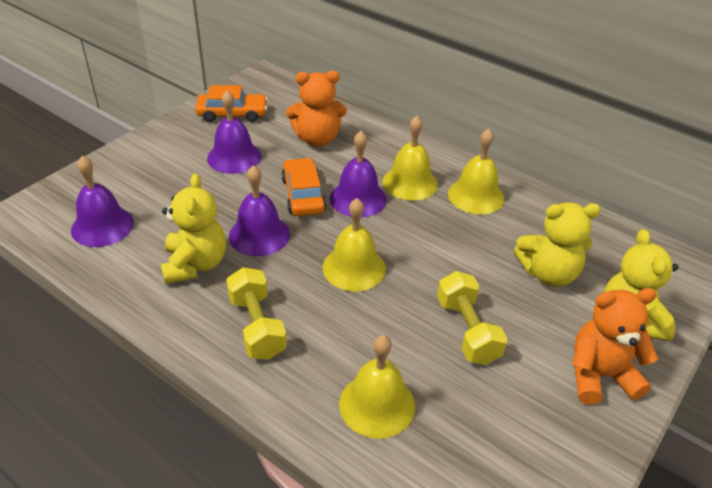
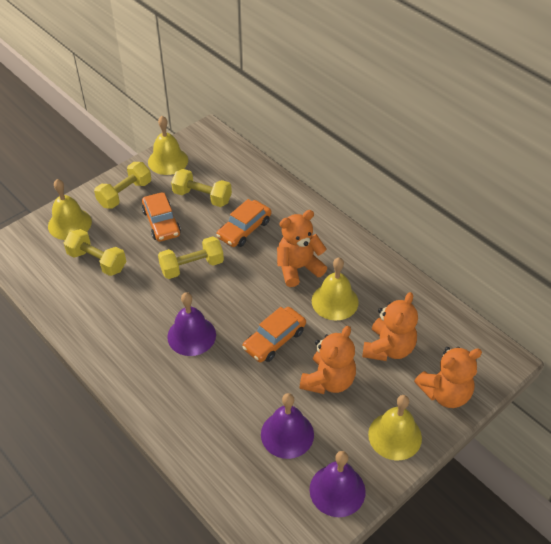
orange car: [195,85,268,122] [281,158,326,216] = 2 -> [142,193,181,242] [217,199,271,247] [242,307,306,362] = 3
orange teddy bear: [286,71,347,146] [572,288,658,405] = 2 -> [277,210,327,287] [299,326,356,394] [362,292,418,361] [414,347,482,408] = 4
purple bell: [71,156,134,247] [207,90,261,174] [229,165,290,256] [330,131,387,218] = 4 -> [167,292,216,356] [261,393,314,459] [310,451,366,517] = 3
yellow dumbbell: [226,267,287,360] [437,271,508,365] = 2 -> [64,229,126,276] [94,162,151,209] [158,236,224,279] [171,169,232,207] = 4
yellow teddy bear: [161,173,226,284] [514,202,601,287] [604,229,679,341] = 3 -> none = 0

